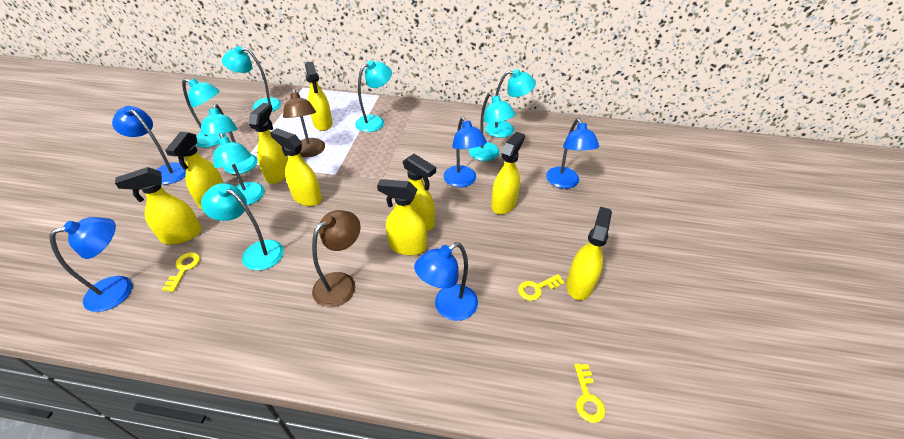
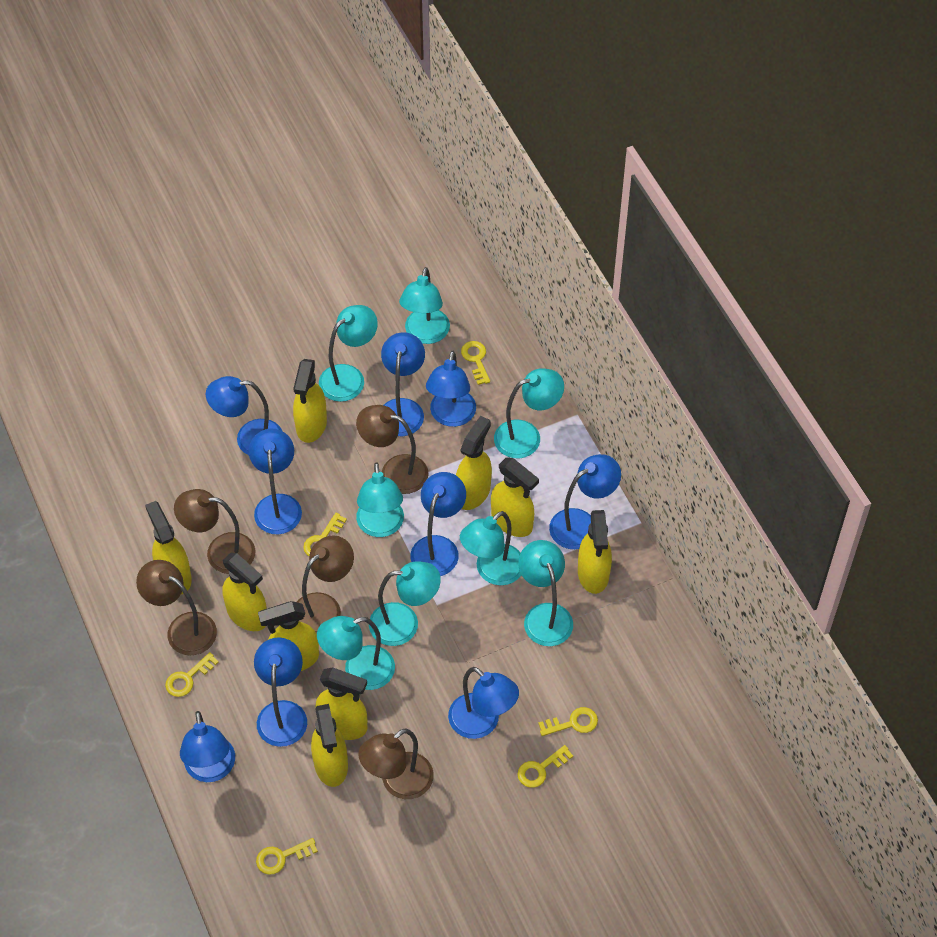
blue lamp: [50,217,132,312] [112,106,186,185] [414,242,478,321] [443,117,487,187] [546,118,599,189] = 5 -> [180,711,235,782] [206,376,282,455] [249,429,302,534] [254,637,307,747] [381,332,425,436] [410,472,466,576] [426,351,476,427] [448,667,519,739] [549,454,621,549] = 9
brown lamp: [283,89,325,157] [312,210,361,307] = 2 -> [136,560,217,655] [174,489,255,574] [297,535,354,634] [356,405,428,494] [358,728,434,799] = 5
yellow key: [162,252,200,292] [518,274,565,301] [574,364,605,423] = 3 -> [165,652,219,697] [256,838,318,875] [303,513,347,556] [461,341,490,385] [517,745,573,788] [538,707,598,736] = 6

